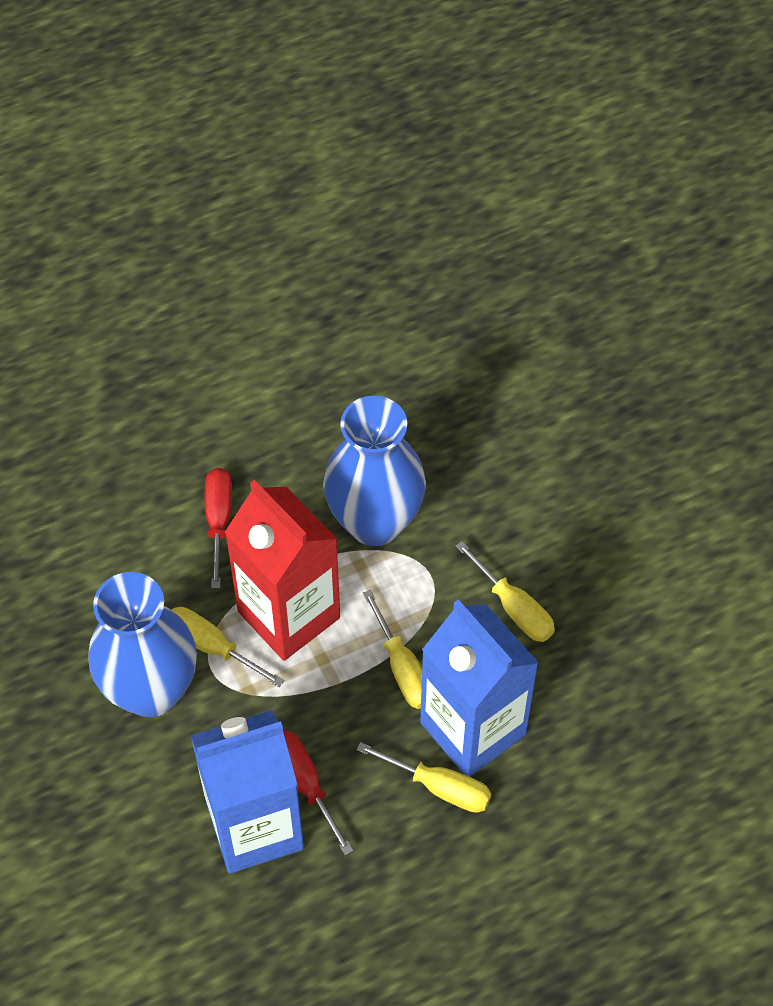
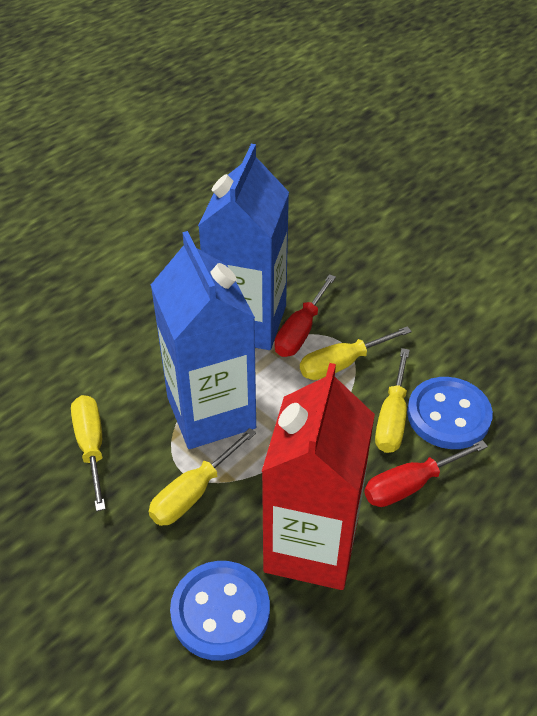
blue button: none = 0 -> [170,561,270,661] [407,377,493,449] = 2
blue vase: [88,572,197,717] [323,396,426,546] = 2 -> none = 0

